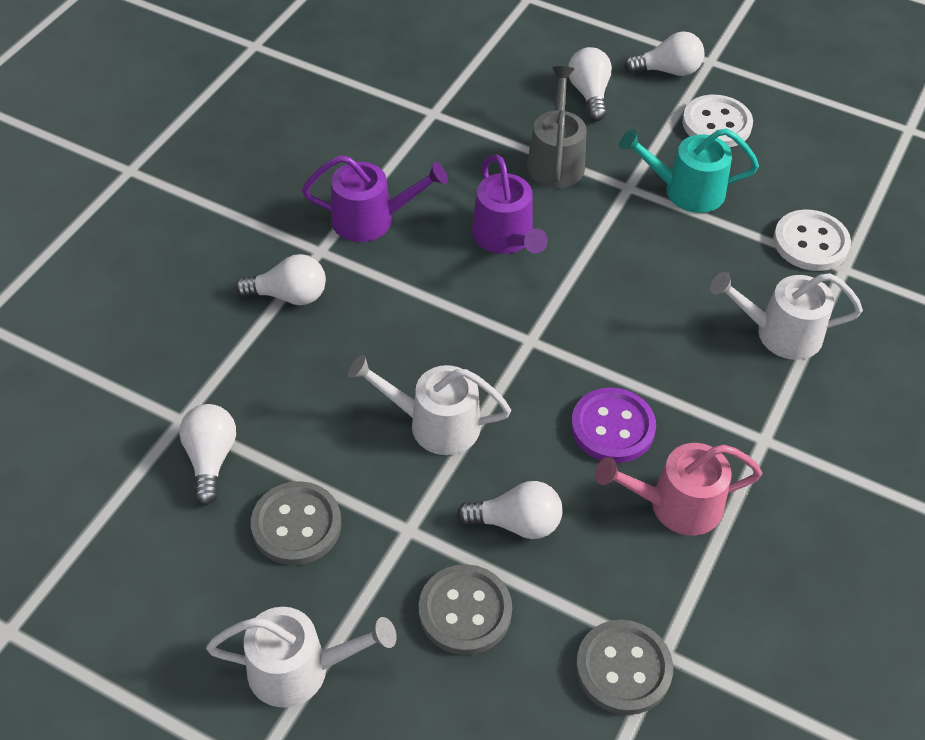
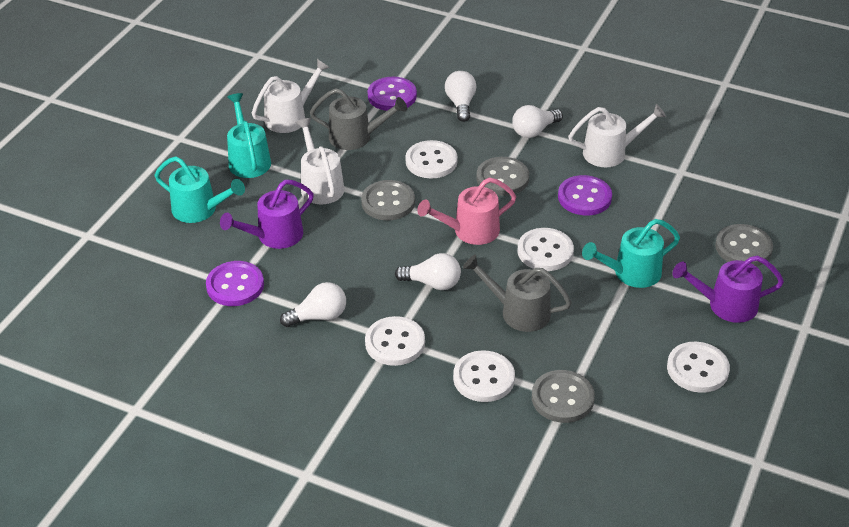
grey button: [251,481,341,565] [419,564,512,655] [576,620,673,715] = 3 -> [361,180,415,220] [476,157,529,196] [532,370,595,423] [715,224,773,266] = 4
grey watering can: [527,66,587,188] = 1 -> [310,88,407,150] [463,255,572,332] = 2
purple button: [571,388,656,463] = 1 -> [206,261,264,306] [368,77,417,111] [558,175,612,215] = 3
turquoise watering can: [619,129,759,213] = 1 -> [155,156,245,223] [227,93,271,178] [582,219,680,288] = 3
white button: [682,95,753,147] [773,210,851,271] = 2 -> [365,316,425,366] [405,140,458,179] [453,350,515,402] [518,228,574,271] [667,342,730,393] = 5
white light bulb: [179,404,236,505] [235,254,326,305] [457,481,562,539] [568,47,612,121] [624,31,705,76] = 5 -> [280,282,346,327] [395,253,461,290] [445,71,476,122] [512,105,563,138] = 4

